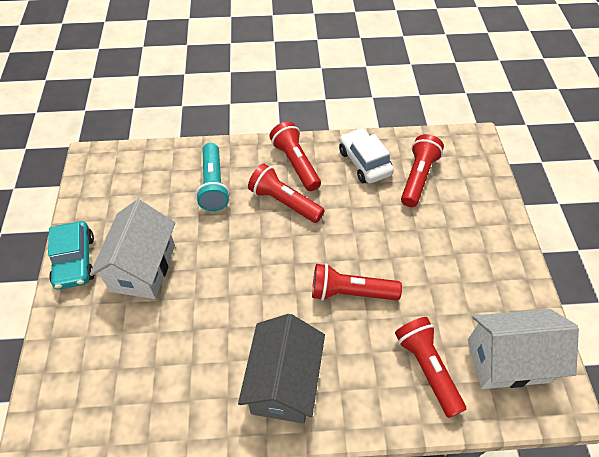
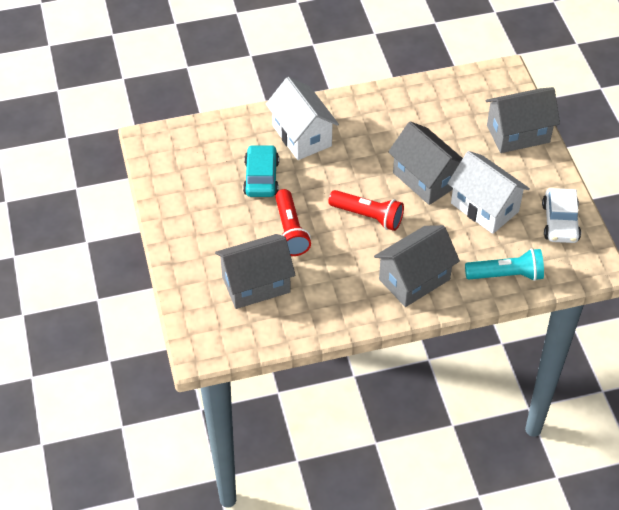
grey house: [238,314,325,424] = 1 -> [215,234,295,309] [374,225,460,307] [388,121,463,205] [485,87,560,153] = 4
red flashlight: [248,164,325,223] [269,121,321,191] [312,263,402,301] [395,317,466,418] [401,134,444,207] = 5 -> [275,189,311,256] [328,190,404,231] = 2

